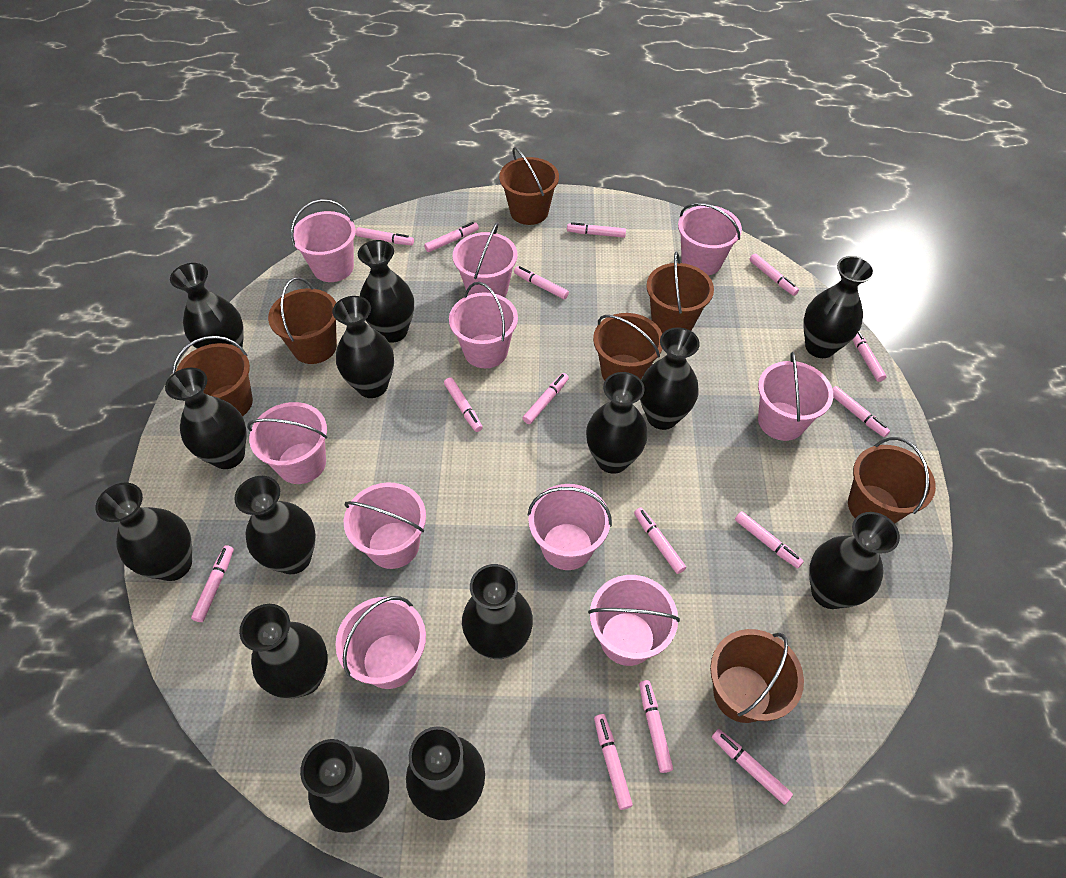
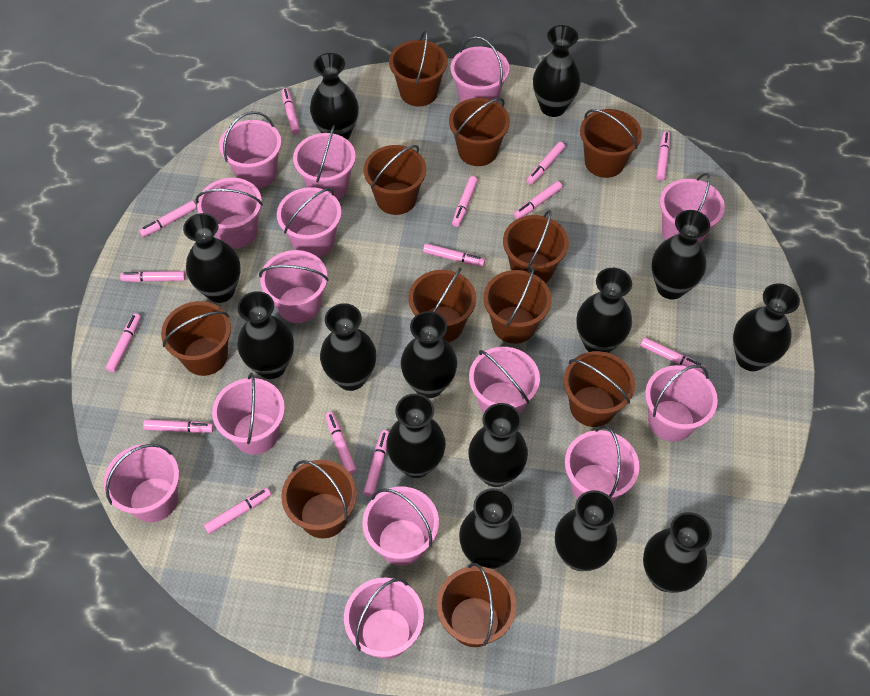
brown bucket: [172,336,253,416] [268,277,337,364] [499,147,559,225] [593,313,662,380] [646,251,714,334] [710,629,804,723] [848,437,936,524] = 7 -> [161,301,231,376] [281,460,357,538] [363,145,426,215] [389,30,448,106] [409,268,476,342] [437,563,516,647] [449,98,510,166] [484,266,551,344] [503,210,569,283] [564,351,635,427] [580,109,642,178] = 11
pink bucket: [247,402,327,484] [291,199,356,282] [335,596,426,689] [344,482,426,569] [449,282,518,368] [453,222,517,297] [528,484,612,570] [588,575,680,666] [678,203,742,276] [758,352,833,441] = 10 -> [103,444,179,522] [196,178,263,249] [212,373,285,455] [219,111,281,189] [259,250,329,323] [277,187,341,258] [293,125,356,200] [344,577,424,659] [362,487,439,566] [450,36,509,102] [469,347,540,414] [565,425,639,501] [645,365,718,442] [660,173,725,243] = 14
pink marker: [191,545,234,622] [356,227,414,246] [424,222,479,252] [444,377,483,432] [514,266,569,299] [523,373,569,424] [567,222,626,238] [594,714,633,810] [634,508,686,574] [639,680,673,773] [712,729,793,805] [735,511,804,569] [749,254,799,296] [832,386,890,437] [852,331,887,382] = 15 -> [105,314,141,372] [120,271,186,282] [139,201,197,237] [143,419,214,433] [204,488,271,534] [281,88,300,135] [325,412,357,475] [363,430,389,497] [423,243,485,267] [452,176,478,227] [514,181,562,219] [527,142,565,185] [640,337,705,373] [656,131,670,181] = 14

